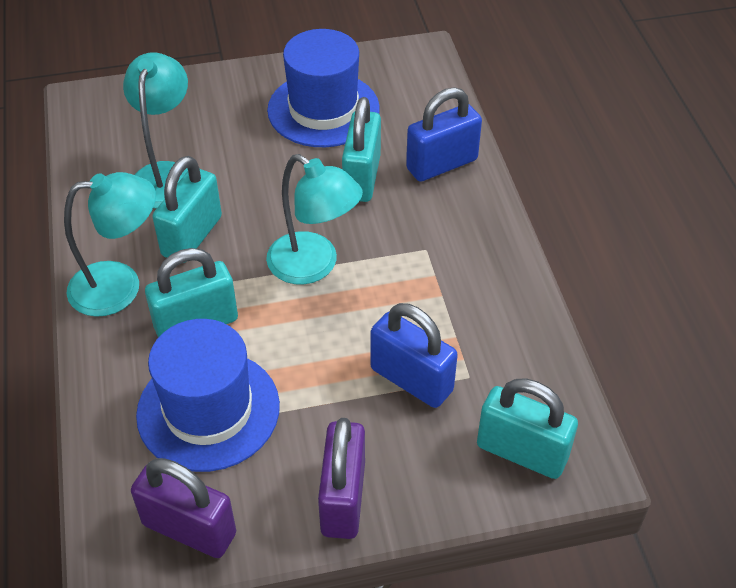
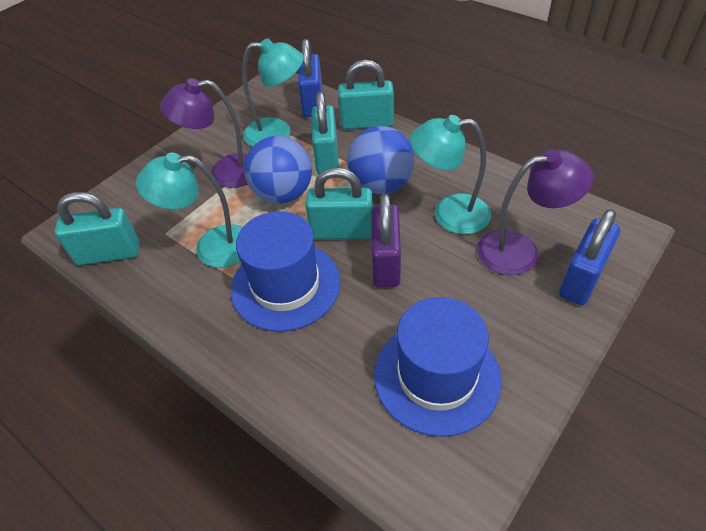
blue ball: none = 0 -> [244,135,312,204] [347,126,414,194] = 2
purple lamp: none = 0 -> [160,78,248,188] [477,150,593,275] = 2
purple padlock: [131,458,236,558] [318,418,365,539] = 2 -> [372,193,401,288] = 1

